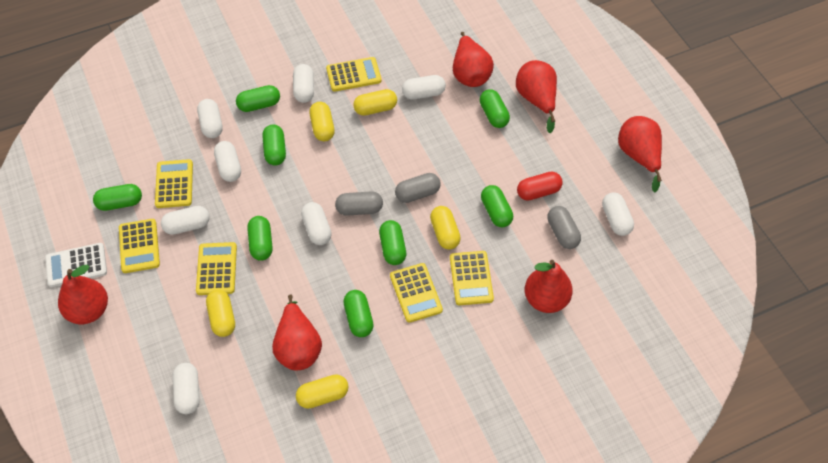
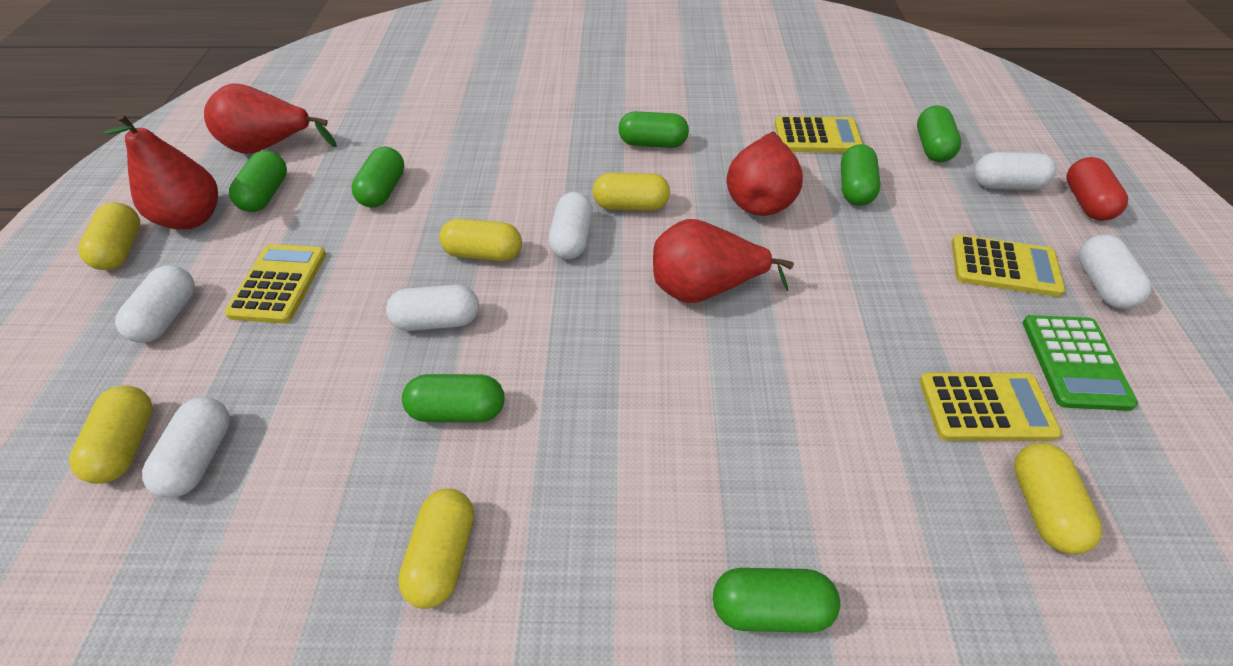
green calculator: none = 0 -> [1023,315,1138,411] = 1
green capsule: [93,184,142,211] [236,85,280,112] [247,216,273,261] [262,124,286,166] [343,290,374,337] [379,220,406,265] [480,89,510,128] [481,185,513,227] = 8 -> [229,150,287,212] [351,147,405,208] [402,374,504,422] [619,111,689,148] [713,568,840,633] [841,144,881,206] [917,105,961,162] = 7
grey capsule: [335,191,383,216] [395,173,441,203] [547,206,581,249] = 3 -> none = 0
red pear: [58,265,108,324] [272,294,322,370] [453,32,494,87] [516,60,557,133] [524,260,573,313] [618,116,662,192] = 6 -> [104,113,218,230] [204,83,337,154] [653,219,794,303] [727,132,803,216] = 4
white calculator: [45,243,107,287] = 1 -> none = 0
white capsule: [161,206,210,235] [173,363,200,414] [197,99,222,138] [214,141,241,182] [293,64,314,103] [301,202,332,245] [402,75,446,99] [602,192,634,236] = 8 -> [115,266,195,343] [142,397,230,498] [386,285,479,331] [548,192,593,259] [974,152,1057,190] [1078,235,1152,309] = 6
yellow calculator: [119,219,160,273] [155,159,193,208] [196,242,237,295] [326,57,382,92] [390,263,443,323] [450,251,494,305] = 6 -> [224,244,326,323] [775,116,863,153] [919,373,1062,441] [951,235,1065,297] = 4
yellow capsule: [206,290,235,337] [296,374,348,409] [310,102,335,141] [353,89,397,116] [430,206,461,250] = 5 -> [69,385,152,484] [78,202,140,270] [398,489,474,609] [439,218,522,261] [593,173,670,211] [1014,443,1102,555] = 6

